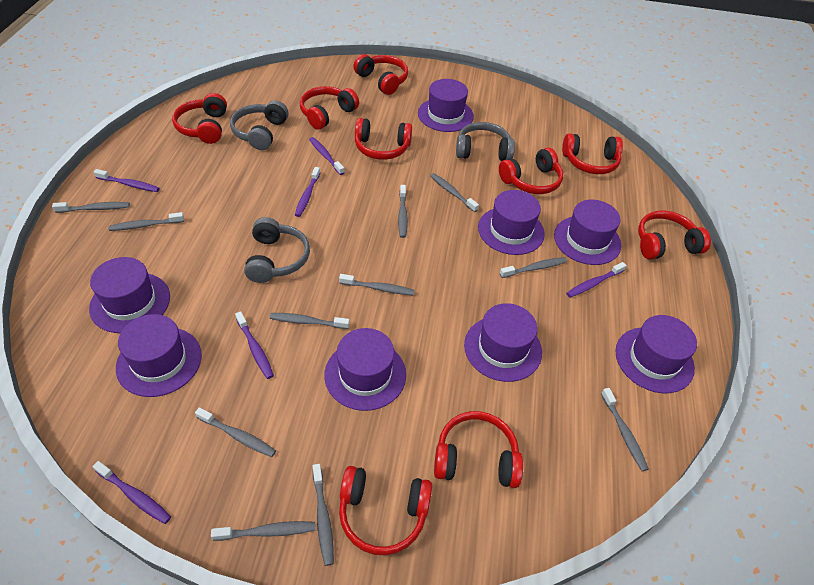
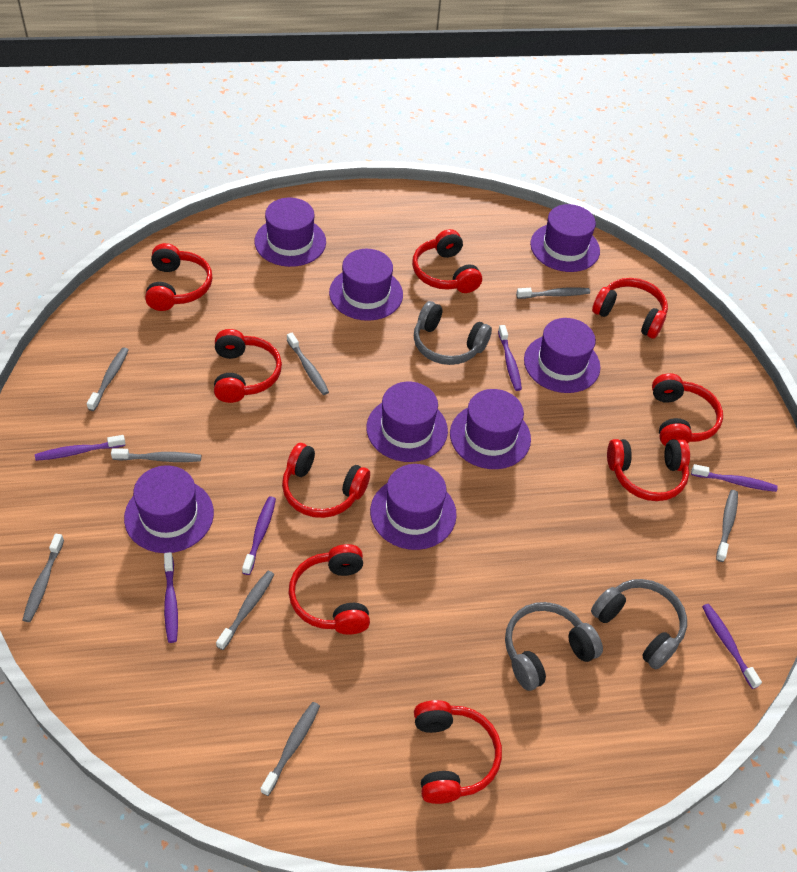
grey toothbrush: [52,202,130,213] [109,212,184,231] [195,407,276,457] [211,521,316,541] [270,313,350,329] [313,464,334,566] [339,274,415,296] [398,185,408,238] [430,173,479,212] [500,257,567,278] [601,388,649,471] = 11 -> [23,534,64,622] [87,347,128,411] [111,448,201,462] [216,571,275,650] [260,702,320,796] [287,332,329,395] [516,287,590,299] [716,490,738,562] = 8

